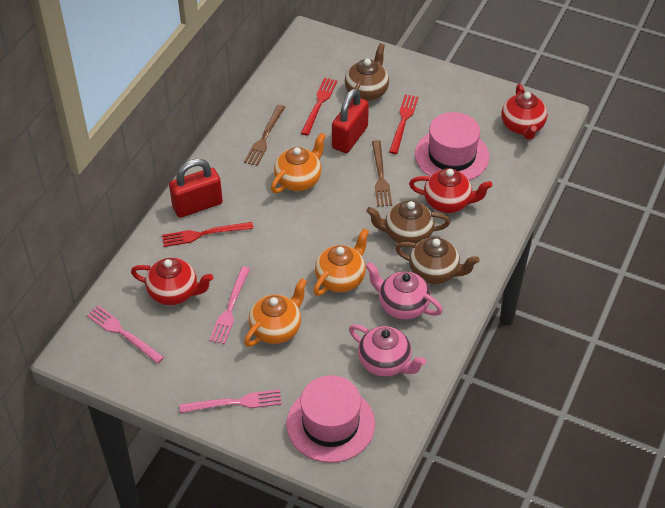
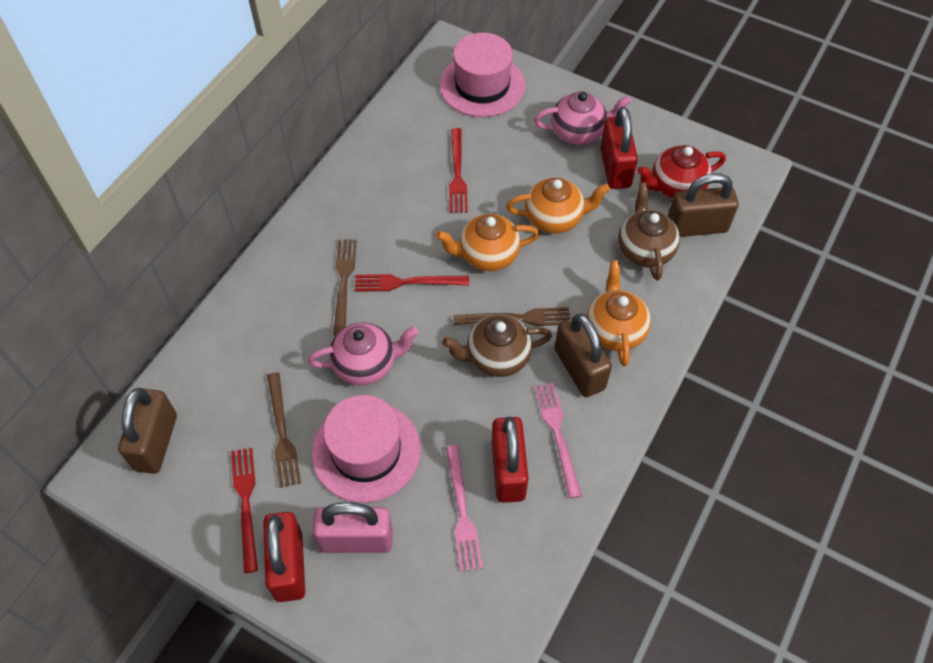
brown fork: [244,105,285,166] [372,140,392,207] = 2 -> [267,372,301,488] [333,239,357,336] [453,307,570,326] = 3
brown padlock: none = 0 -> [118,388,177,474] [555,314,612,397] [668,173,739,237] = 3
brown teapot: [345,43,389,101] [366,200,450,244] [395,237,480,284] = 3 -> [442,315,552,377] [618,182,680,280] = 2
pink fork: [87,305,164,364] [179,390,282,413] [209,267,250,344] = 3 -> [446,445,483,572] [534,383,582,499] = 2
pink padlock: none = 0 -> [313,502,393,553] = 1
red padlock: [169,159,223,218] [332,88,369,153] = 2 -> [263,512,305,602] [492,417,529,503] [600,107,638,189] = 3
red teapot: [131,258,213,305] [409,168,492,213] [501,84,547,140] = 3 -> [637,145,726,199] = 1

